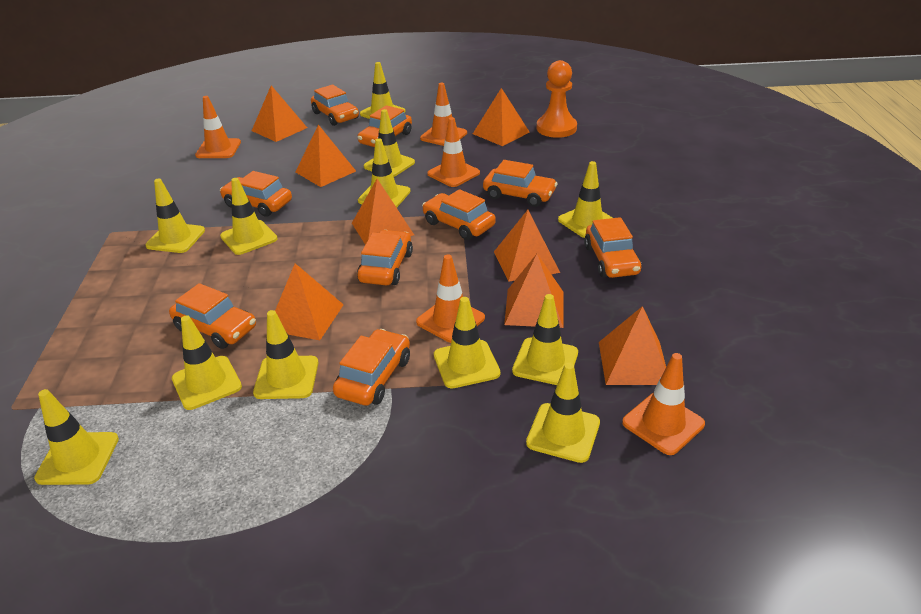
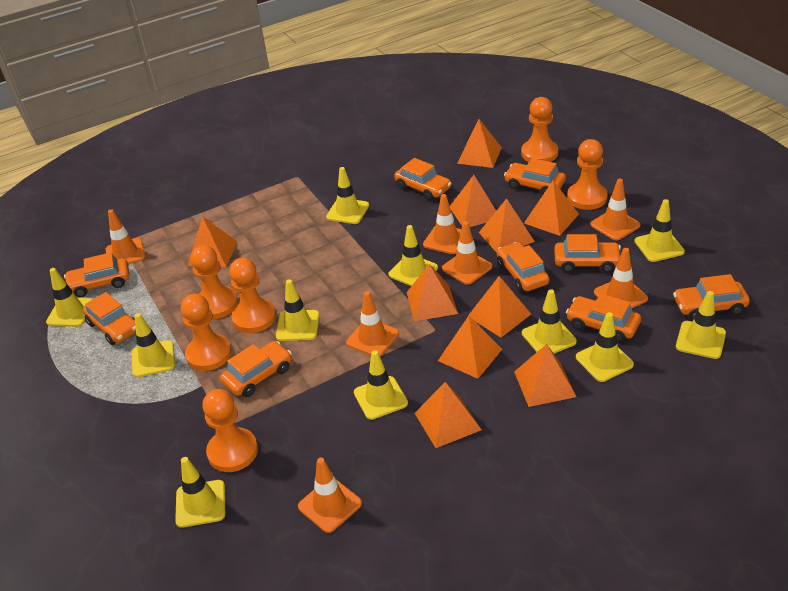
orange pawn: [537,60,577,138] = 1 -> [181,294,232,371] [191,245,238,319] [202,389,258,472] [229,258,276,333] [521,97,558,162] [567,139,608,210] = 6
orange pyramid: [252,85,307,142] [275,263,344,340] [295,125,356,187] [352,179,414,245] [473,88,529,146] [494,210,560,282] [504,254,563,328] [599,306,666,385] = 8 -> [187,216,237,267] [407,264,458,321] [415,382,481,448] [438,316,502,379] [450,175,496,227] [457,119,502,168] [467,276,531,338] [479,198,535,253] [514,344,576,407] [524,180,579,236] = 10
orange traffic cone: [195,96,241,158] [416,254,485,343] [420,83,467,146] [427,117,480,187] [622,353,705,455] = 5 -> [105,209,146,264] [298,457,362,533] [346,291,399,356] [423,194,461,254] [442,221,492,285] [591,179,641,241] [594,248,648,308] = 7
yellow traffic cone: [34,389,119,485] [145,178,205,253] [172,315,242,410] [220,178,278,255] [253,310,318,399] [358,138,411,208] [360,62,405,119] [364,109,415,177] [434,297,500,389] [512,294,578,385] [526,362,600,463] [558,161,613,238] = 12 -> [46,268,93,327] [132,313,175,377] [175,457,225,528] [276,279,319,341] [326,167,369,224] [354,350,408,420] [389,225,438,286] [522,289,577,354] [576,312,634,382] [635,199,685,262] [676,291,726,359] = 11

